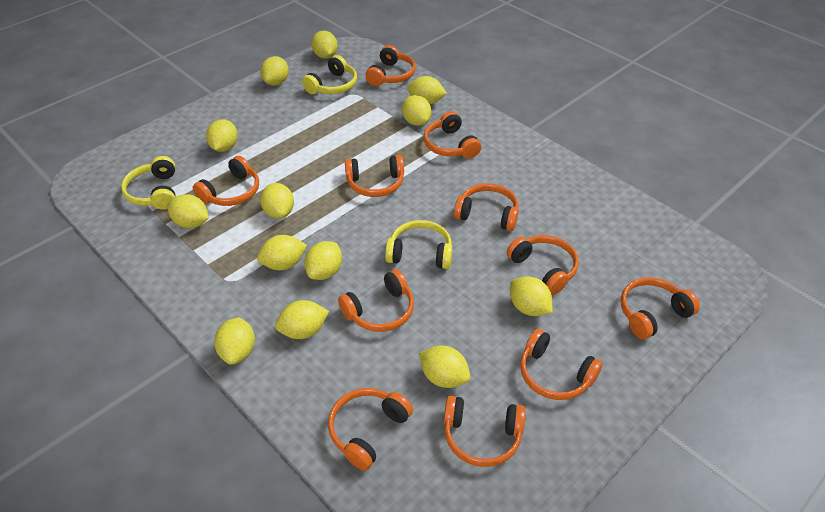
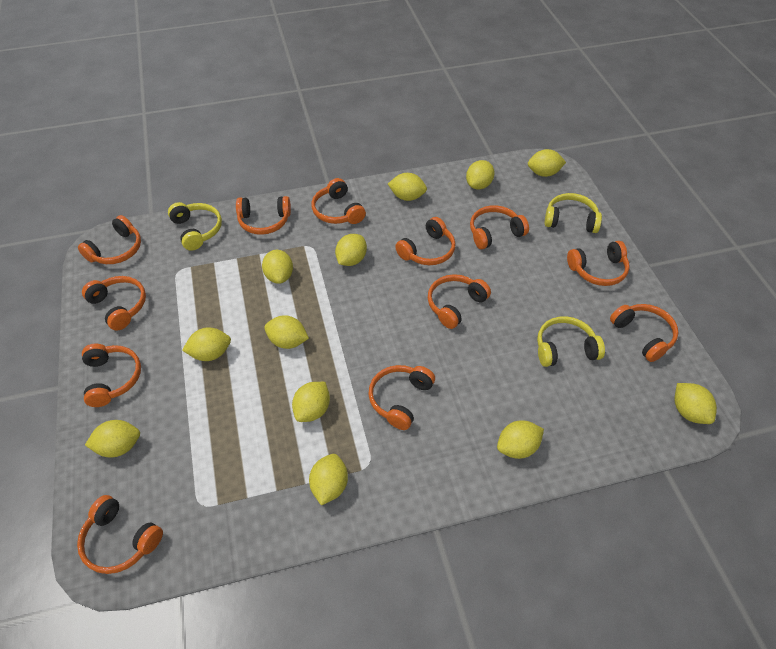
orange headphones: [193,156,259,206] [328,388,413,471] [338,269,414,332] [345,155,404,197] [365,45,416,86] [424,111,481,158] [444,396,526,467] [454,183,519,231] [507,235,579,295] [520,329,603,400] [621,277,700,339] = 11 -> [77,495,163,574] [78,215,141,264] [82,276,146,331] [82,344,141,407] [236,196,291,235] [311,178,366,224] [368,365,435,430] [395,217,456,265] [428,274,491,329] [470,205,529,249] [567,241,630,286] [610,304,678,362] = 12
yellow lemon: [167,194,209,228] [206,119,238,152] [214,317,255,365] [257,235,307,270] [260,56,289,85] [260,183,294,218] [275,300,329,339] [304,241,342,280] [311,31,338,59] [402,95,432,126] [407,76,447,104] [419,346,470,388] [510,276,553,316] = 13 -> [85,420,140,458] [182,328,231,361] [262,250,293,284] [264,315,309,349] [292,382,330,422] [309,454,348,505] [335,234,367,266] [388,173,427,201] [466,160,495,189] [497,420,544,459] [528,149,566,177] [675,383,717,424] = 12

